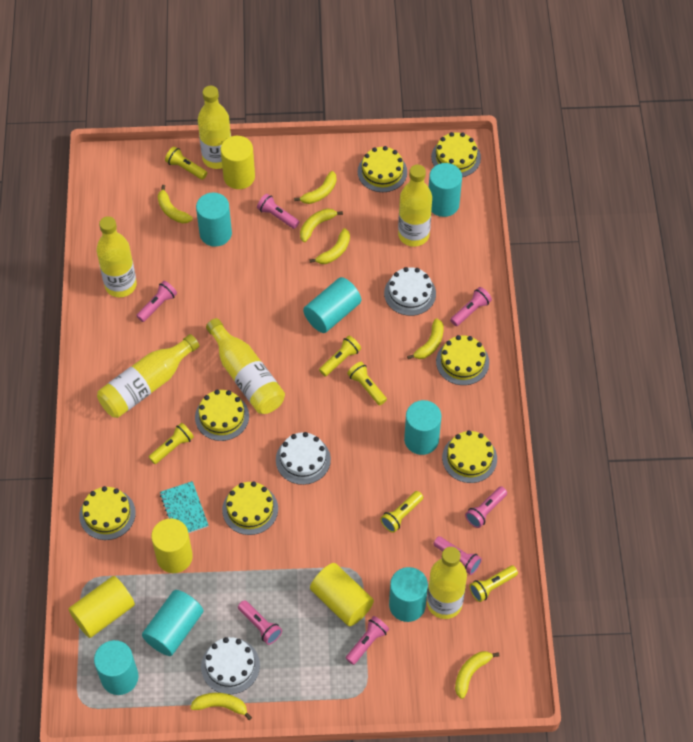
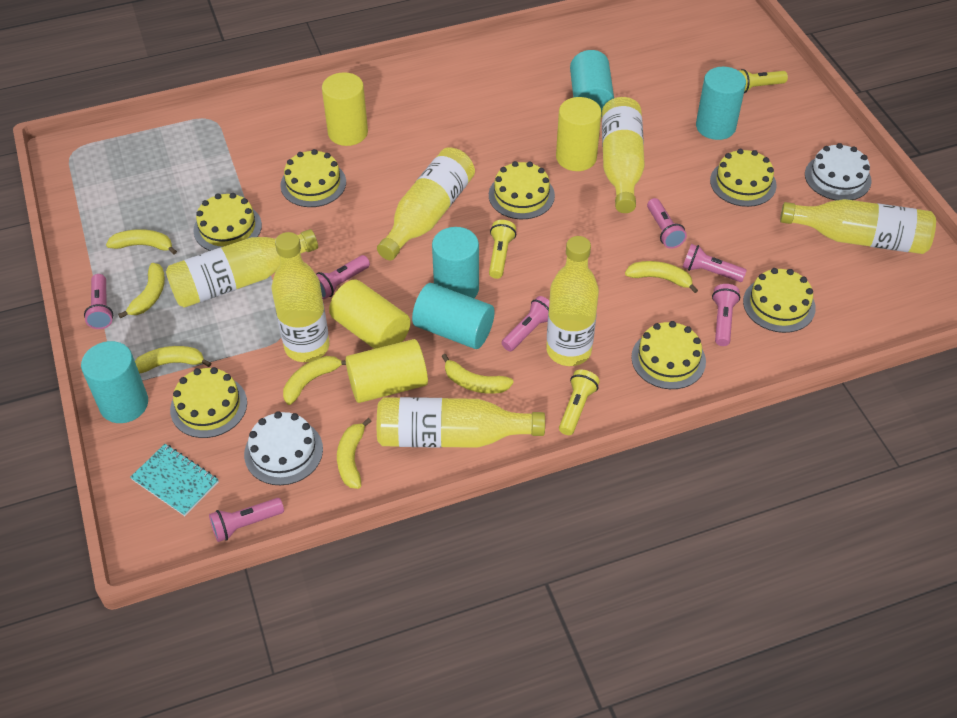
turquoise cylinder: [94,640,139,695] [142,590,203,656] [196,193,232,247] [303,277,361,333] [389,567,428,622] [404,400,441,455] [429,163,462,217] = 7 -> [81,341,148,423] [412,283,495,349] [432,227,479,298] [570,50,614,117] [696,67,746,140] = 5
white cake: [201,637,260,694] [276,432,331,485] [384,267,436,316] = 3 -> [244,411,323,485] [805,143,872,200] = 2
yellow bottle: [96,216,137,297] [97,334,199,418] [198,86,231,169] [206,318,285,414] [398,165,432,247] [427,547,467,619] = 6 -> [166,229,318,308] [272,232,329,362] [377,147,475,260] [377,397,545,448] [546,236,599,366] [602,97,645,213] [780,199,936,254] = 7
yellow flashlight: [149,423,194,464] [165,146,207,180] [319,336,361,376] [347,362,387,405] [380,491,423,533] [469,565,518,602] = 6 -> [489,220,516,279] [559,369,600,435] [738,69,788,93] = 3

